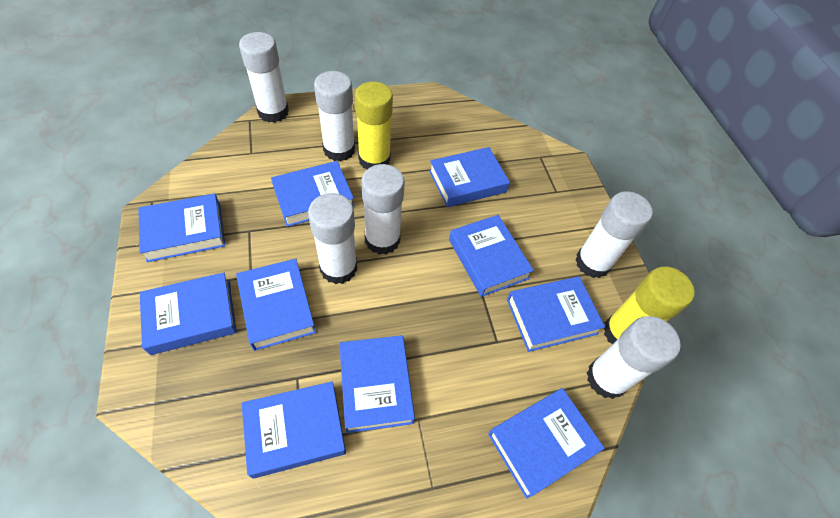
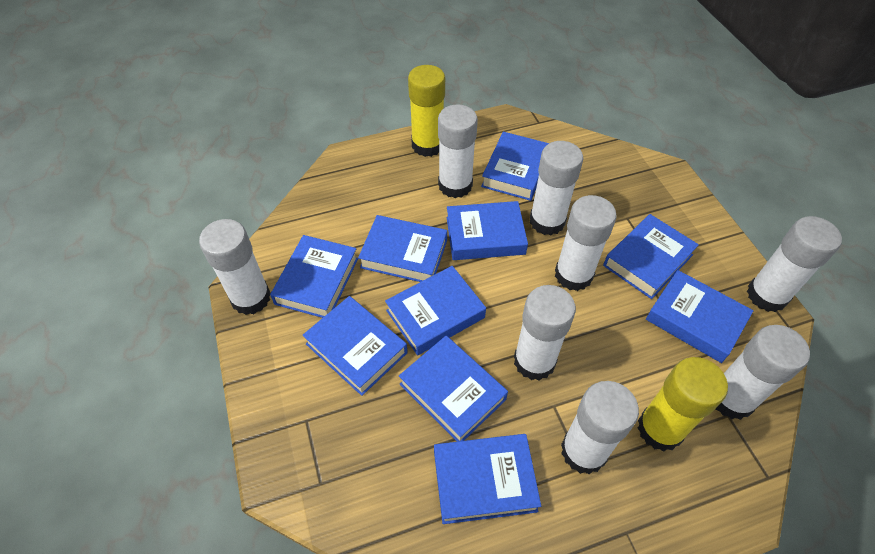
white glue stick: [239,32,289,123] [308,193,357,284] [314,71,355,162] [361,164,405,255] [575,191,653,278] [587,316,681,399] = 6 -> [199,219,271,315] [438,104,478,198] [514,285,576,381] [530,141,583,235] [555,195,617,291] [561,381,639,475] [715,325,810,420] [747,216,842,312] = 8

